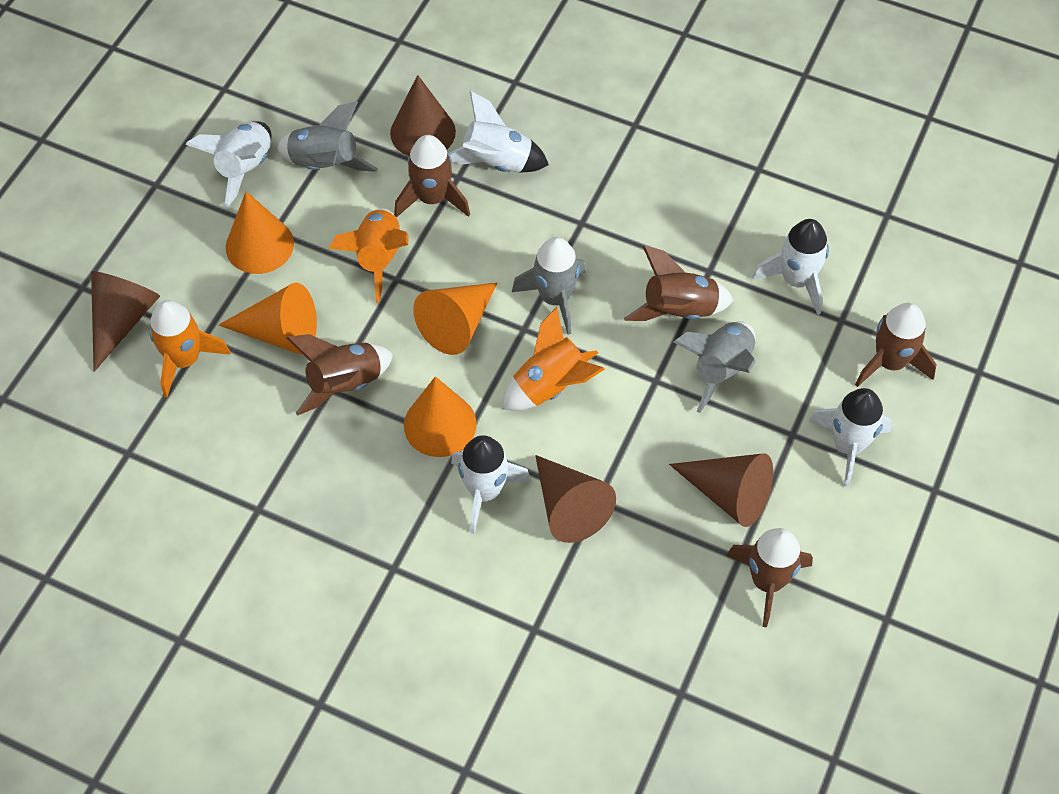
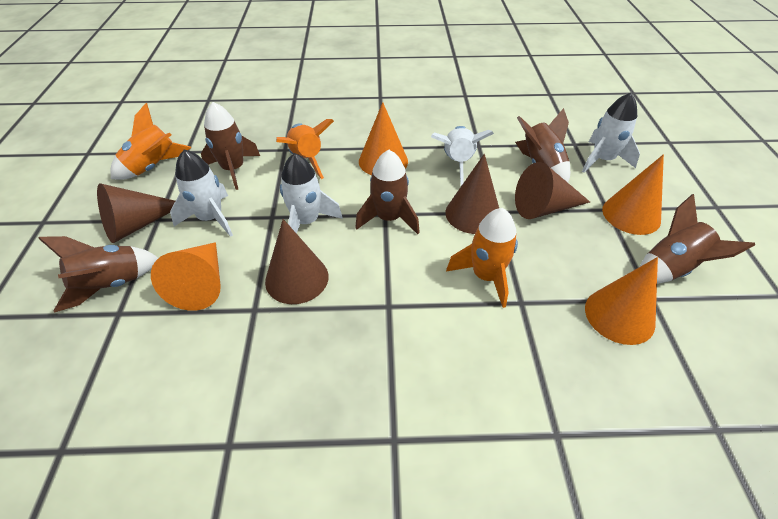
grey rocket: [277,102,378,172] [512,237,585,335] [674,321,755,413] = 3 -> none = 0
white rocket: [185,121,271,208] [449,91,549,173] [451,435,531,534] [752,219,829,315] [808,388,892,488] = 5 -> [170,149,233,237] [280,153,343,234] [431,126,494,186] [582,93,640,172] = 4

